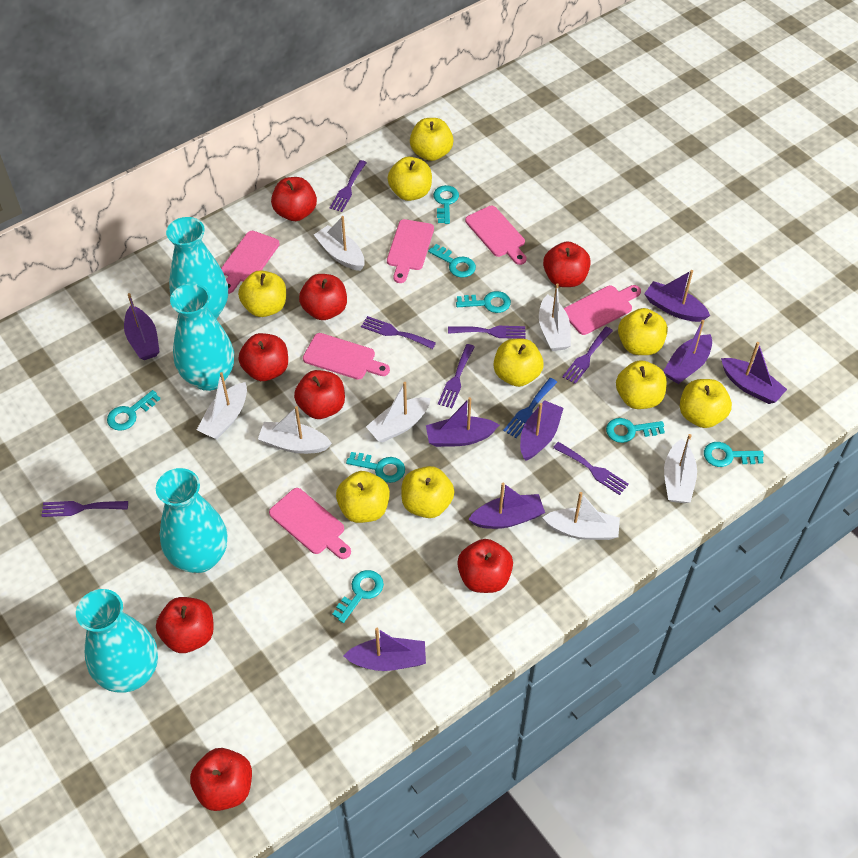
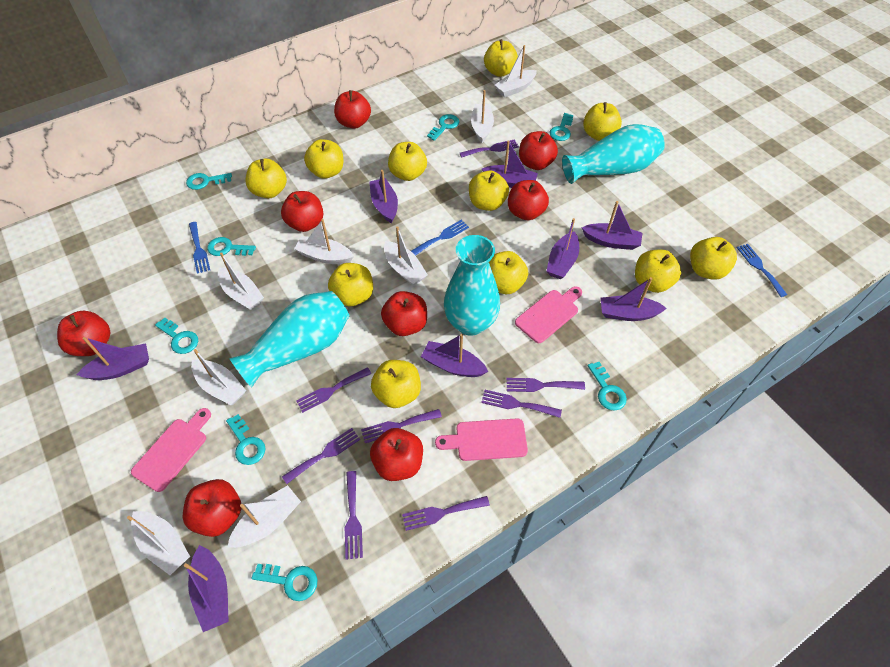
blue fork: [503,378,557,438] = 1 -> [189,222,210,274] [411,220,469,256] [737,244,787,297] = 3
pink cutting board: [221,231,280,294] [269,488,351,559] [303,333,390,380] [387,219,434,283] [465,206,527,265] [564,285,641,335] = 6 -> [131,408,211,492] [435,418,528,461] [515,286,582,343] = 3
purple fork: [41,501,128,517] [330,160,367,212] [361,316,436,349] [438,344,475,408] [448,326,526,339] [553,442,629,495] [562,327,613,384] = 7 -> [282,428,360,484] [296,367,371,413] [345,471,363,560] [361,409,442,443] [402,496,490,531] [460,139,519,158] [481,390,562,418] [506,378,585,392] = 8
turquoise vase: [76,589,158,692] [156,468,227,573] [166,217,228,319] [170,283,234,391] = 4 -> [229,291,350,388] [444,235,500,336] [562,124,665,184] = 3
white boat: [197,372,247,439] [258,406,332,454] [314,216,365,271] [366,382,431,443] [539,283,571,351] [542,492,620,540] [664,434,697,503] = 7 -> [127,511,190,575] [191,349,246,405] [218,252,264,310] [227,485,301,548] [294,219,354,264] [384,226,428,286] [471,90,494,143] [495,45,537,97] = 8
yellow apple: [238,270,286,317] [336,471,390,523] [388,157,432,201] [401,466,455,518] [410,118,454,161] [493,339,544,387] [616,360,667,409] [618,308,668,355] [680,379,732,428] = 9 -> [246,159,287,198] [304,139,344,179] [328,263,373,306] [371,360,421,408] [388,142,427,181] [469,171,509,211] [484,39,518,77] [489,251,528,294] [583,102,622,141] [635,250,681,293] [690,237,737,280] = 11

